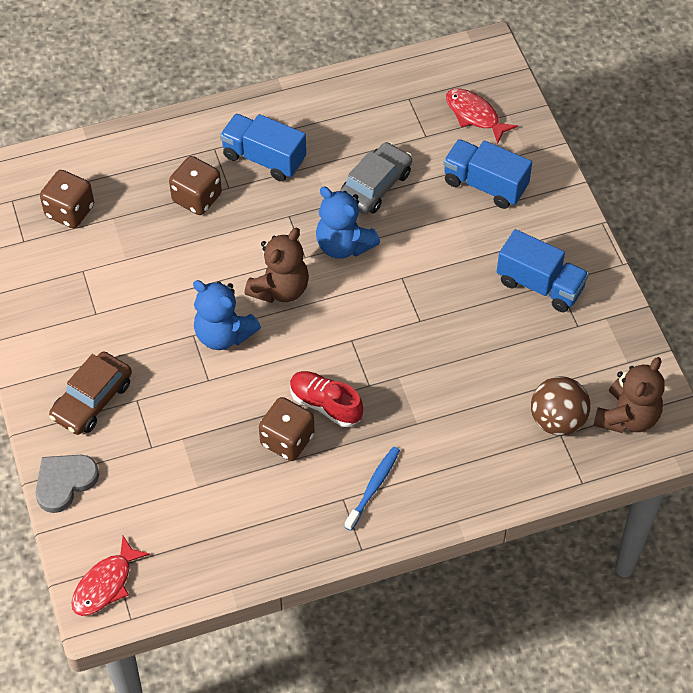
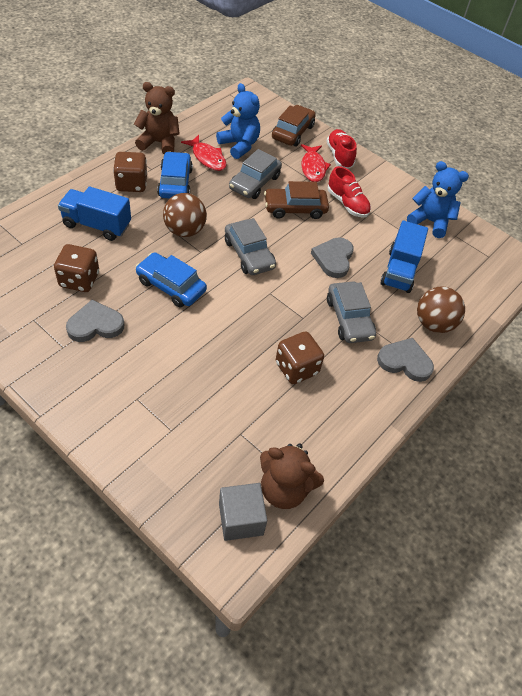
blue car: none = 0 -> [136,252,207,308] [157,151,193,199] = 2
blue toothbrush: [344,446,400,531] = 1 -> none = 0
blue truck: [220,114,306,181] [443,139,532,209] [497,229,589,312] = 3 -> [58,187,131,241] [380,221,428,293] = 2
brown ball: [531,376,590,436] = 1 -> [163,193,207,237] [417,286,465,333] = 2
brown car: [49,351,132,435] = 1 -> [264,181,329,219] [272,105,316,146] = 2
grey car: [340,142,412,214] = 1 -> [225,218,276,275] [229,149,282,199] [327,281,376,343] = 3
grey cube: none = 0 -> [219,483,267,541] = 1
grey heart: [36,455,99,513] = 1 -> [66,300,124,342] [311,237,354,278] [377,338,434,382] = 3
red shoe: [290,371,363,427] = 1 -> [327,129,357,169] [328,166,371,218] = 2

